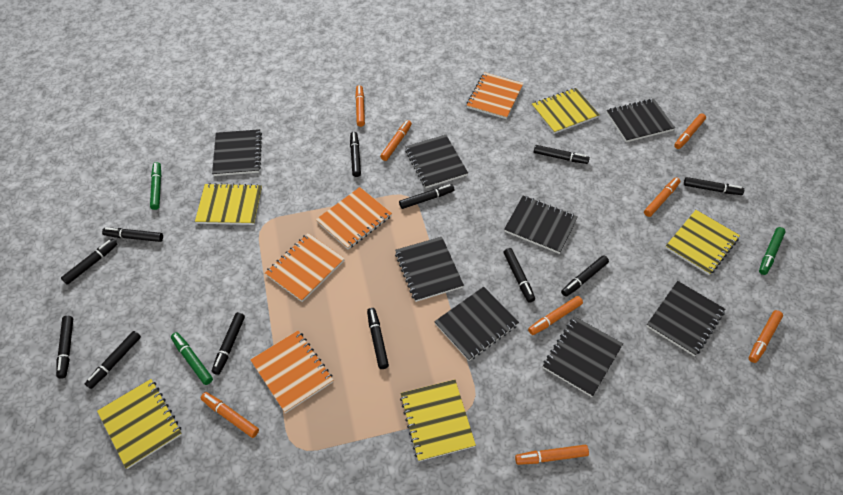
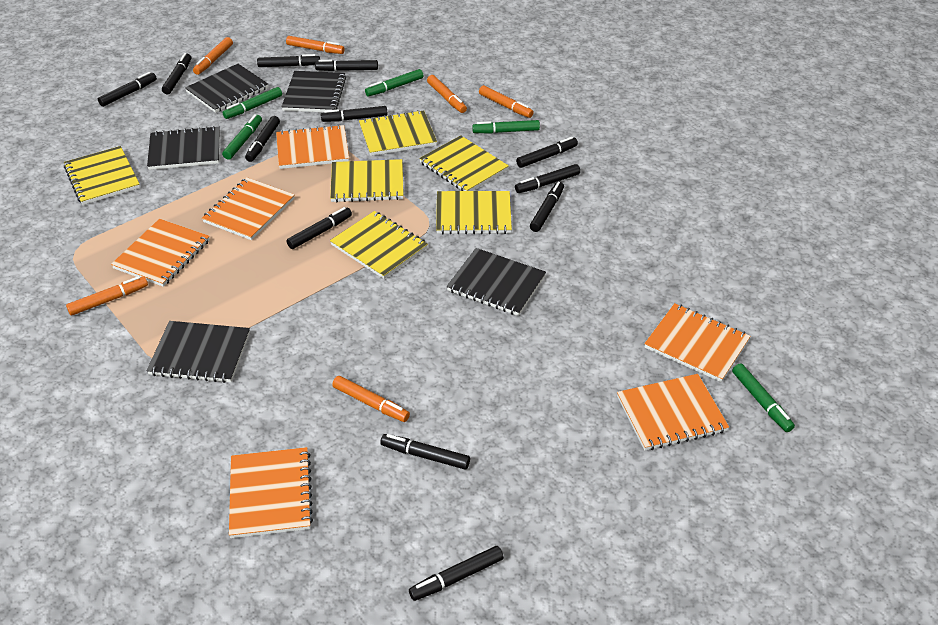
black notebook: [212,129,262,176] [395,237,464,302] [405,135,468,188] [434,287,519,361] [504,195,578,254] [543,316,623,397] [607,99,675,142] [646,281,725,356] = 8 -> [147,126,220,170] [147,321,250,383] [185,64,268,113] [281,71,346,112] [447,248,546,316] = 5
green marker: [150,162,162,210] [171,332,213,385] [759,227,786,275] = 3 -> [222,87,282,119] [222,114,262,160] [365,69,424,97] [472,120,540,134] [732,363,795,432] = 5
orange marker: [201,392,259,438] [355,85,365,127] [380,120,412,161] [515,445,589,465] [528,296,583,335] [644,177,680,217] [674,113,706,149] [749,310,783,363] = 8 -> [66,276,148,316] [193,37,233,75] [286,36,345,54] [332,376,410,422] [427,75,467,113] [479,85,534,118] = 6
orange notebook: [250,331,333,413] [265,233,345,302] [316,187,392,249] [467,72,524,119] = 4 -> [111,219,210,287] [202,177,295,240] [229,447,313,538] [276,124,349,169] [617,374,729,450] [644,303,751,382] = 6
yellow notebook: [97,379,182,469] [195,183,262,225] [400,380,476,462] [532,88,599,134] [665,210,740,275] = 5 -> [64,146,140,205] [330,159,404,202] [330,211,428,279] [359,110,437,156] [419,135,509,191] [436,191,512,234] = 6

